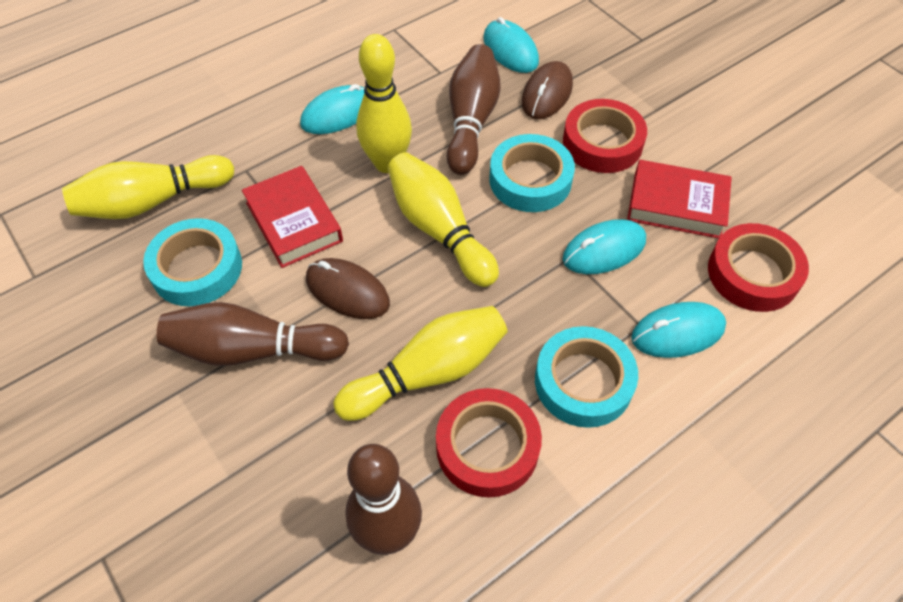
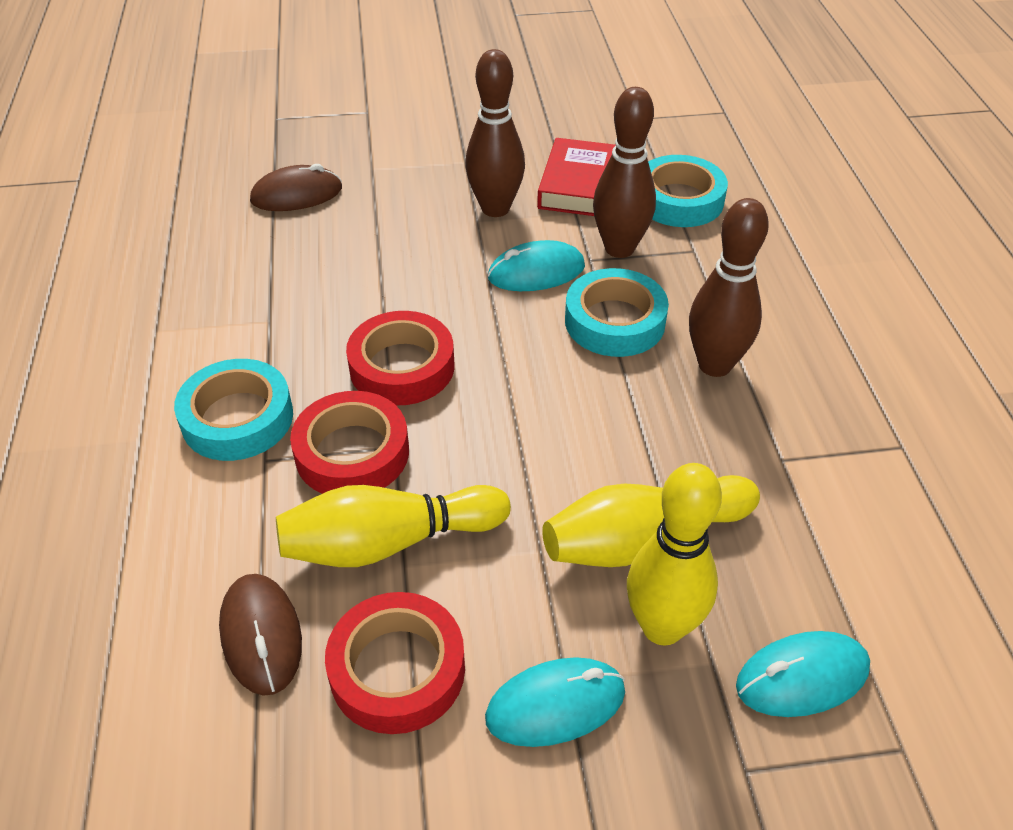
red book: [242,166,343,268] [627,160,732,239] = 2 -> [537,138,616,216] = 1
turquoise mouse: [300,84,365,134] [483,17,539,73] [562,219,646,274] [631,302,726,358] = 4 -> [485,657,625,747] [488,240,585,291] [736,631,870,717] = 3
yellow bowling pin: [62,155,234,219] [333,306,508,421] [356,34,412,173] [388,152,499,287] = 4 -> [276,485,511,567] [542,475,760,567] [627,463,722,645] = 3

